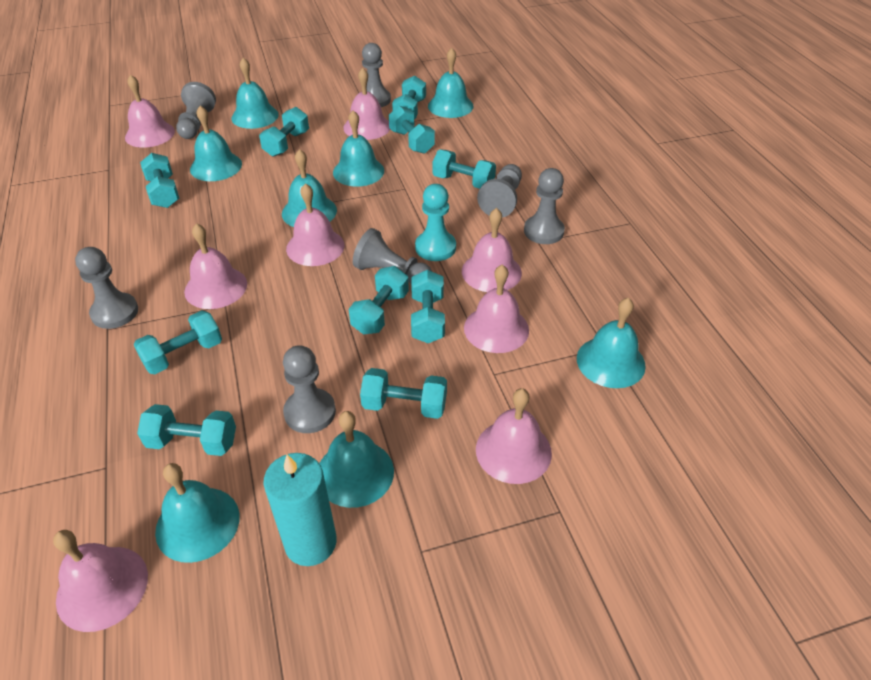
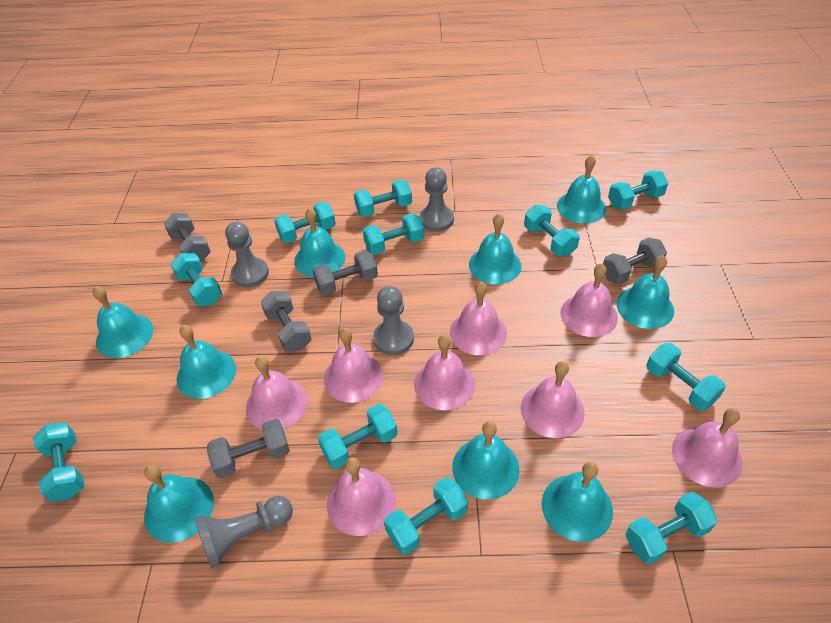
grey dumbbell: none = 0 -> [164,213,211,262] [207,418,290,478] [261,291,312,352] [312,250,378,295] [603,238,667,284] = 5
grey pawn: [75,247,138,329] [176,82,216,139] [283,345,336,433] [353,228,432,284] [362,43,391,107] [477,164,522,217] [524,168,565,244] = 7 -> [194,496,293,568] [225,222,269,288] [373,286,414,355] [420,167,454,232] = 4
turquoise bell: [155,463,240,563] [190,106,242,181] [231,58,279,129] [282,149,337,227] [319,411,394,508] [333,110,384,187] [428,48,474,118] [577,297,646,388] = 8 -> [93,286,153,358] [144,465,214,543] [176,325,236,399] [294,208,345,277] [452,421,520,500] [469,213,521,284] [542,462,613,542] [557,155,606,223] [617,255,674,329] = 9
turquoise candle: [264,453,337,566] = 1 -> none = 0
turquoise dumbbell: [134,310,222,374] [137,404,236,456] [140,153,179,208] [259,107,309,157] [349,266,409,334] [360,368,447,419] [389,106,435,154] [392,76,426,119] [411,270,445,343] [432,150,496,189] = 10 -> [33,422,84,502] [170,253,222,306] [274,202,336,243] [318,404,397,469] [354,180,412,217] [363,213,424,255] [384,477,468,555] [524,205,580,256] [608,170,668,210] [625,492,717,564] [646,343,726,411] = 11
turquoise pawn: [415,184,456,261] = 1 -> none = 0

